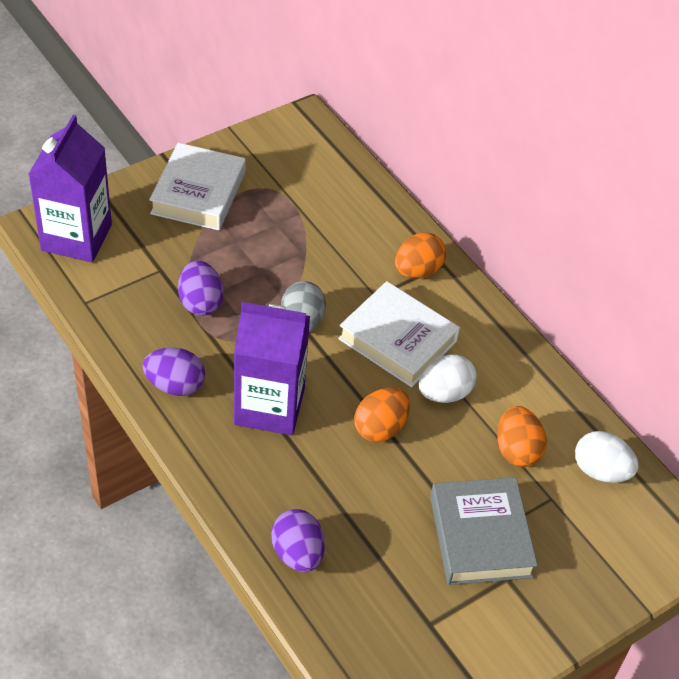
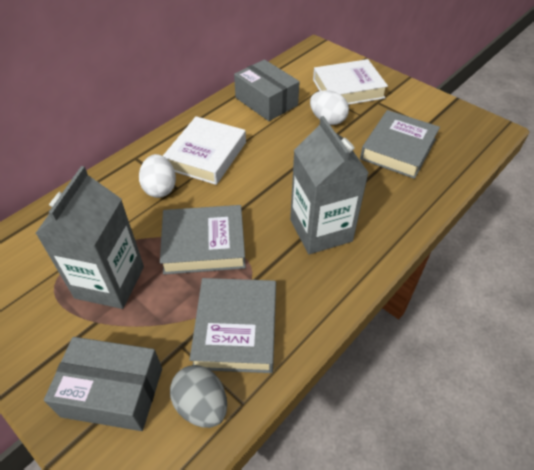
grey book: [430,477,538,585] = 1 -> [160,205,246,275] [189,278,276,373] [360,110,440,179] = 3
grey box: none = 0 -> [44,337,162,431] [234,59,300,121] = 2
grey carton: none = 0 -> [35,166,144,309] [290,116,369,254] = 2
orange egg: [354,387,410,442] [395,232,446,278] [497,406,546,467] = 3 -> none = 0
purple carton: [29,115,112,262] [234,302,310,435] = 2 -> none = 0
purple egg: [142,347,205,396] [178,260,224,316] [271,509,325,572] = 3 -> none = 0

